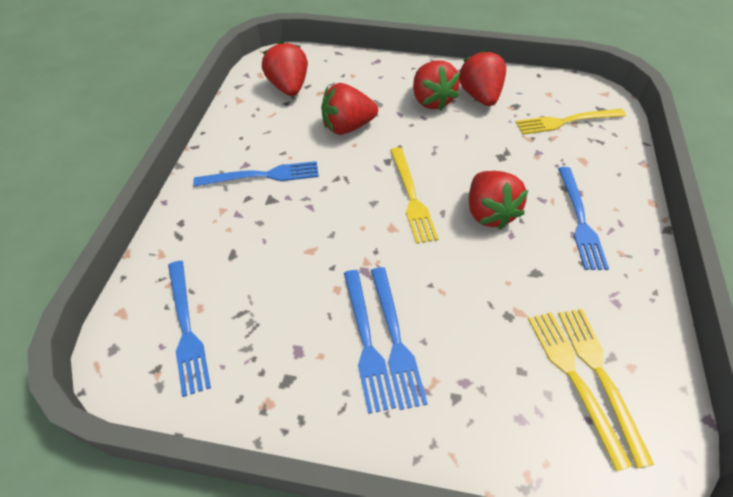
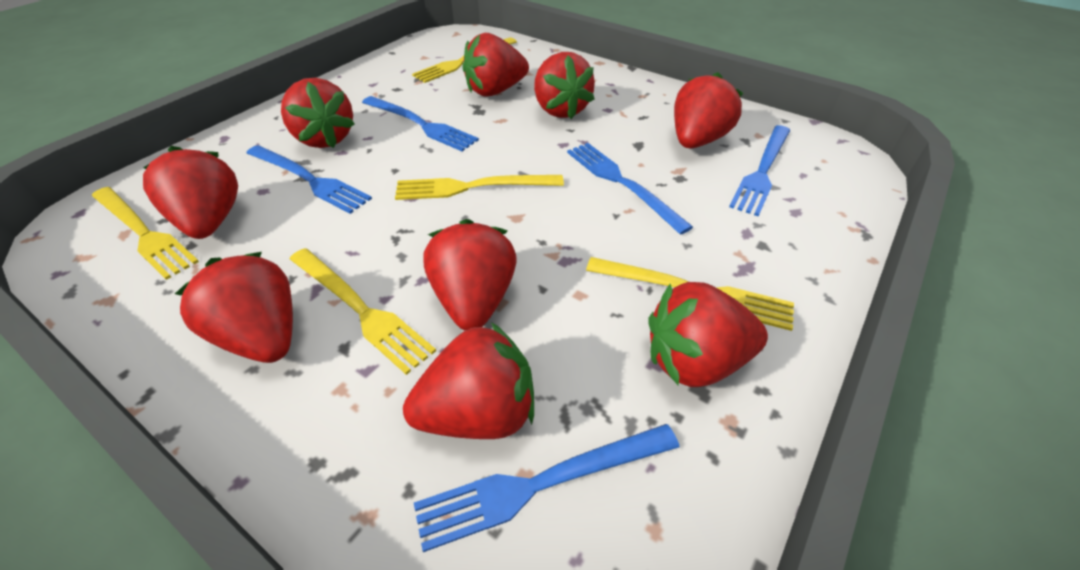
red strawberry: [262,41,308,96] [321,83,378,135] [413,60,460,111] [459,49,506,106] [469,171,528,230] = 5 -> [143,146,238,239] [175,252,293,363] [281,78,355,148] [403,322,534,439] [423,219,517,330] [463,33,529,96] [534,52,595,119] [648,282,768,387] [674,72,743,149] = 9
yellow fork: [390,147,438,244] [515,109,626,135] [528,312,633,471] [558,309,654,468] = 4 -> [92,187,199,280] [290,248,436,375] [395,175,564,200] [412,37,517,83] [586,257,794,331] = 5

